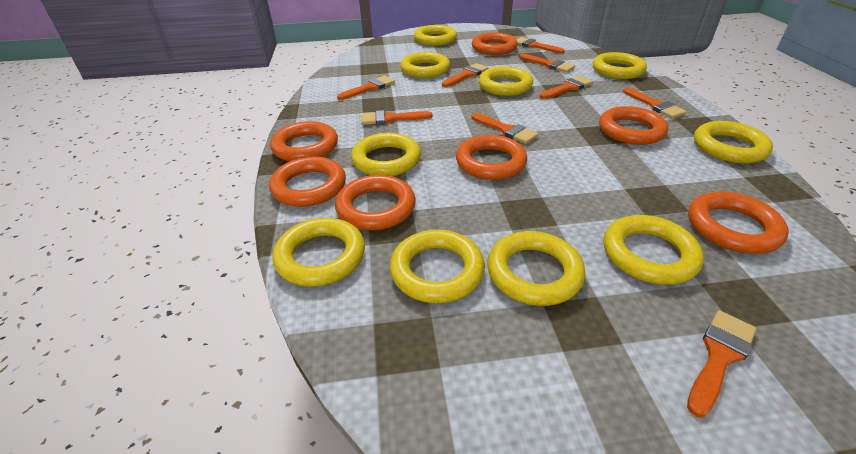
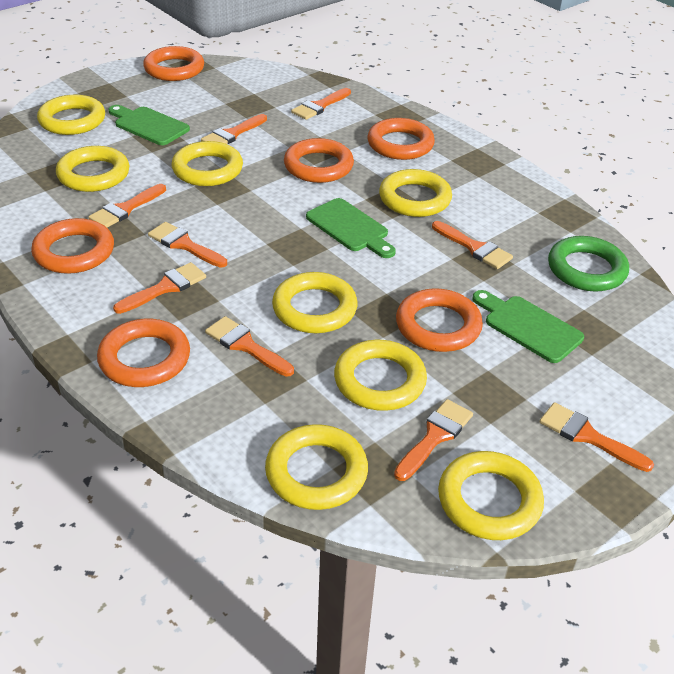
green cutting board: none = 0 -> [108,105,190,145] [306,198,396,258] [472,290,584,363] = 3
green ring: none = 0 -> [548,236,629,292] = 1
orange ring: [269,157,346,207] [270,121,338,161] [335,175,416,230] [456,135,527,180] [472,33,518,55] [599,106,668,145] [688,191,789,254] = 7 -> [31,218,114,274] [97,319,190,387] [143,46,204,81] [284,138,354,183] [367,118,435,160] [396,288,483,352] = 6
yellow ring: [272,218,365,286] [351,133,421,176] [390,230,485,303] [400,52,450,78] [414,25,457,46] [479,66,533,96] [487,231,585,306] [593,52,647,79] [604,215,704,285] [694,121,773,163] = 10 -> [37,95,105,135] [56,146,129,192] [172,141,243,186] [265,424,368,510] [272,272,358,333] [334,340,427,411] [379,169,452,217] [438,451,544,540] = 8

